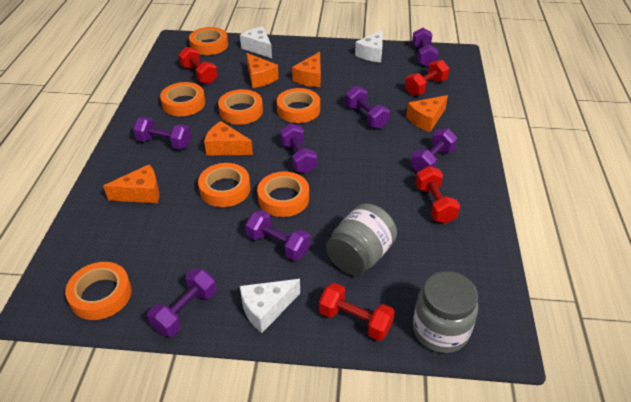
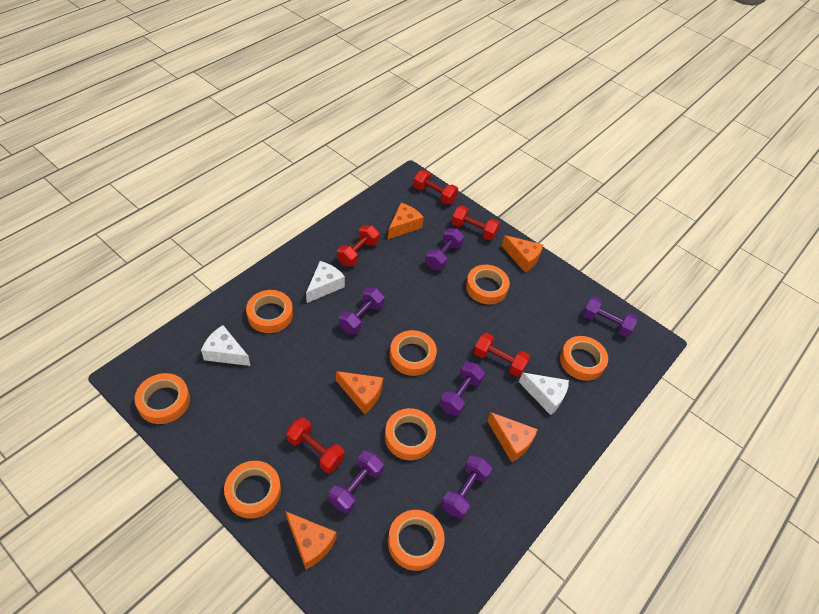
grey jar: [326,203,397,276] [413,271,478,353] = 2 -> none = 0
orange tape: [65,262,132,320] [160,82,205,116] [189,27,228,55] [198,163,250,207] [218,89,263,125] [257,171,309,217] [277,88,320,123] = 7 -> [135,373,190,424] [224,461,281,519] [246,290,293,333] [385,408,436,460] [388,510,445,571] [390,330,437,376] [466,265,510,304] [560,336,608,381] = 8
purple dumbbell: [133,117,191,149] [147,269,217,337] [245,210,310,261] [280,123,317,174] [345,86,390,129] [411,129,457,172] [412,28,439,67] = 7 -> [329,450,384,514] [339,287,385,334] [425,228,464,270] [439,362,485,416] [442,455,492,519] [583,296,638,337] = 6
red dumbbell: [178,47,217,84] [319,283,395,341] [405,60,449,96] [415,166,460,224] = 4 -> [286,417,344,473] [337,225,379,267] [413,170,458,205] [452,206,500,240] [474,333,530,377] = 5

